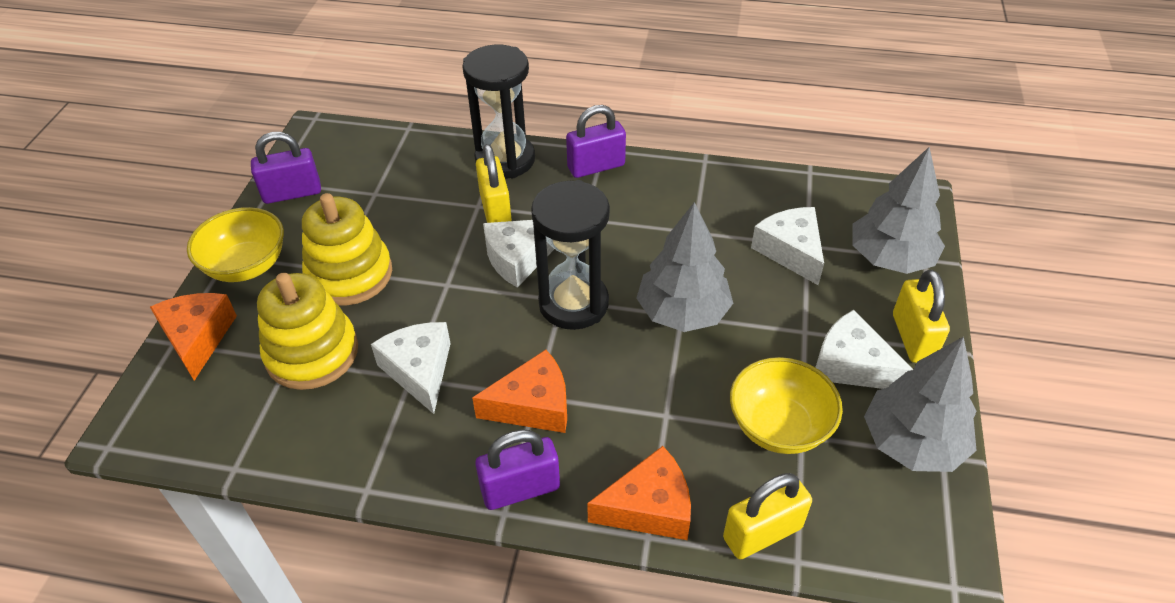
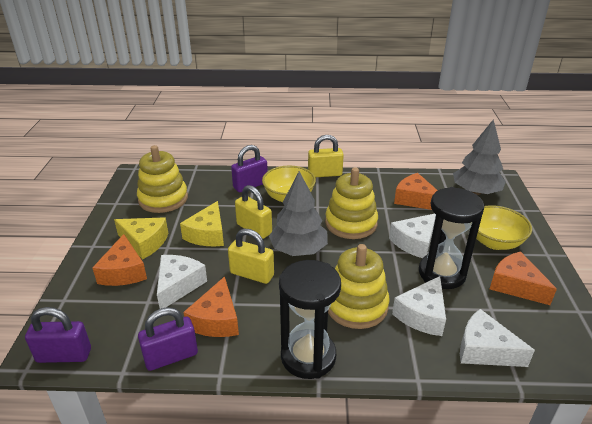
grey tree: [636,202,733,332] [852,147,945,274] [864,337,977,472] = 3 -> [269,171,328,256] [453,119,506,195] = 2
orange cheese: [150,293,237,381] [472,350,567,433] [587,446,691,540] = 3 -> [92,234,147,286] [183,276,239,337] [394,173,438,210] [490,251,557,305] = 4
yellow cheese: none = 0 -> [114,217,168,260] [180,201,224,247] = 2
yellow stacking toy: [257,273,358,390] [302,193,392,306] = 2 -> [137,145,188,213] [325,168,378,239] [328,244,390,329] = 3

